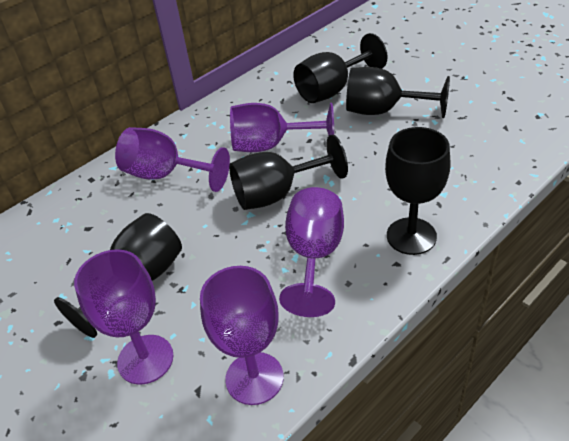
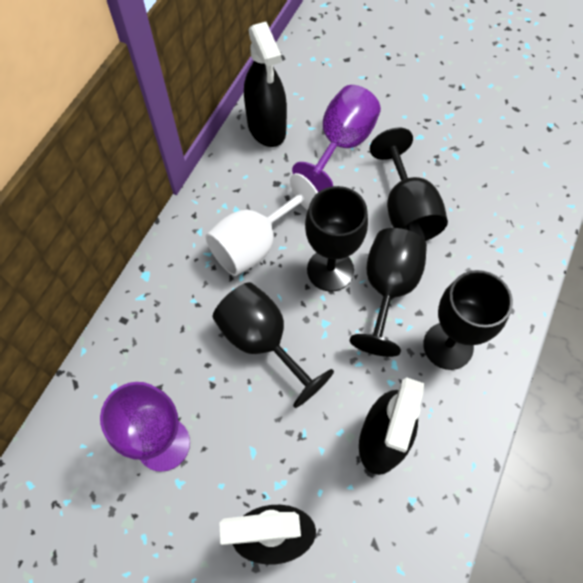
black spray bottle: none = 0 -> [219,505,316,565] [244,22,287,147] [359,377,424,475] = 3
purple goblet: [74,249,174,385] [115,127,230,192] [200,266,284,405] [230,103,334,152] [279,187,344,317] = 5 -> [100,382,190,472] [292,85,381,192] = 2
white goblet: none = 0 -> [205,173,318,276] = 1

